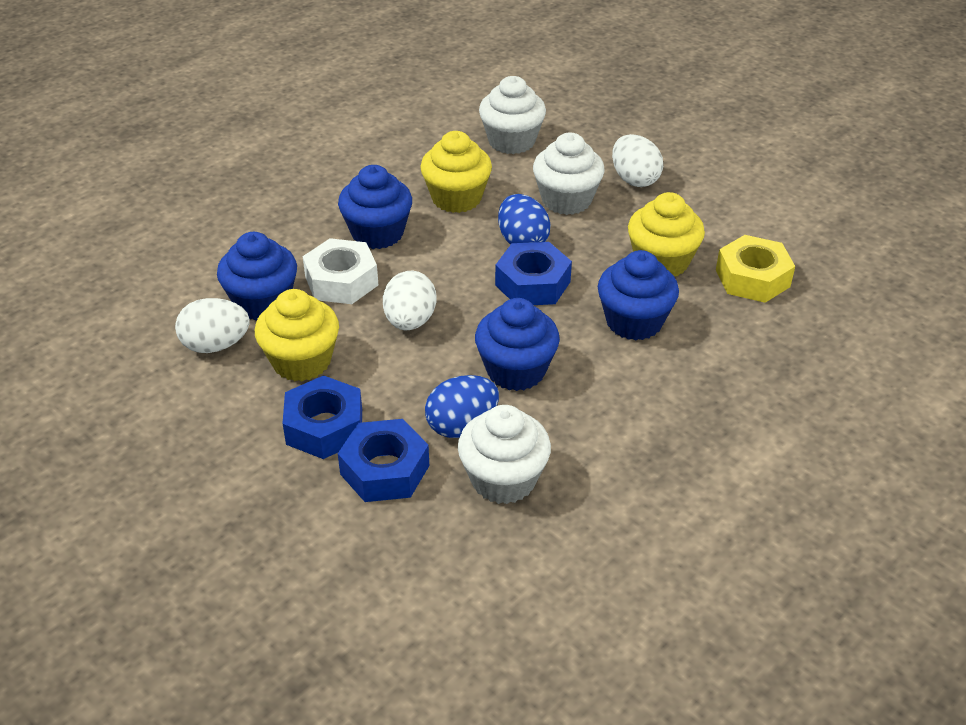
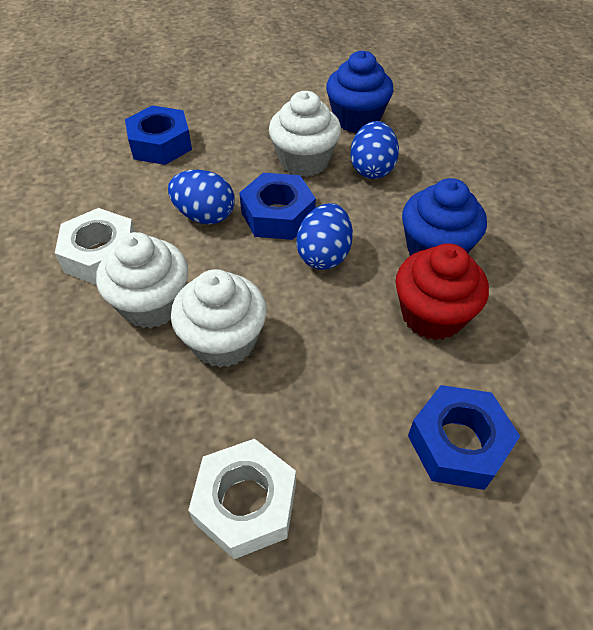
blue cupcake: [217,232,297,321] [338,165,412,249] [475,298,560,391] [598,250,679,341] = 4 -> [326,51,394,133] [402,178,487,256] = 2
blue egg: [425,375,499,438] [498,194,551,245] = 2 -> [168,170,235,224] [296,203,353,270] [350,121,399,179] = 3
red cupcake: none = 0 -> [395,243,489,340] = 1
white egg: [175,298,250,353] [383,271,437,330] [612,134,663,187] = 3 -> none = 0
white nut: [303,238,378,304] = 1 -> [55,208,135,285] [188,439,296,559] = 2
yellow cupcake: [255,289,339,381] [420,131,492,213] [628,192,705,276] = 3 -> none = 0
yellow nut: [716,235,795,303] = 1 -> none = 0

